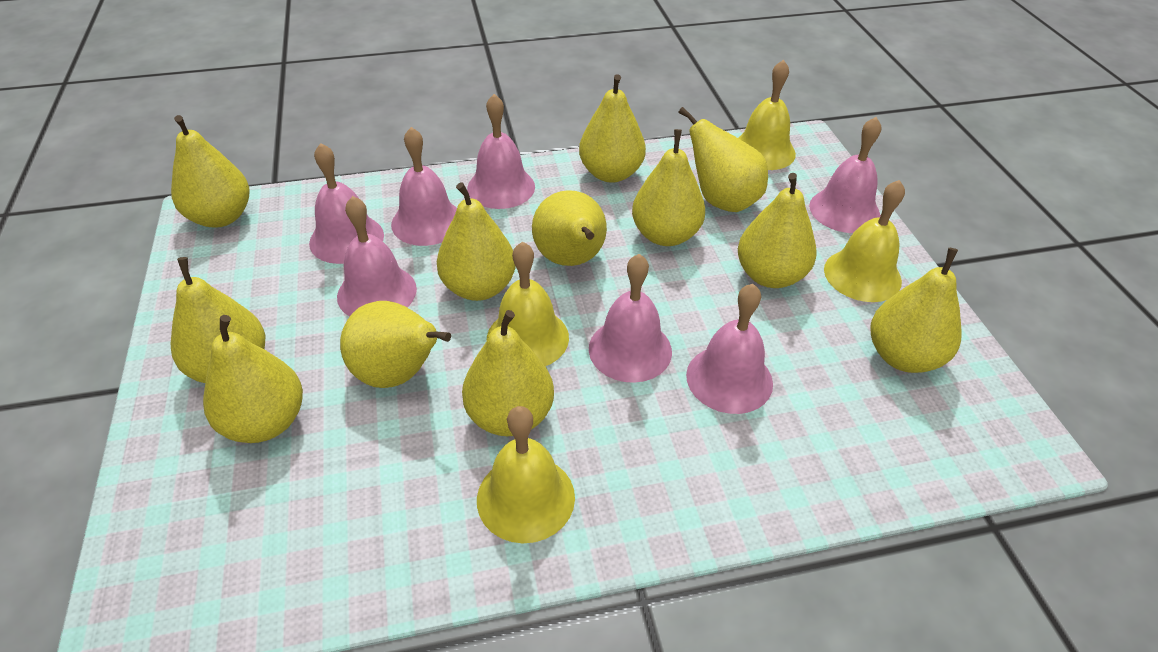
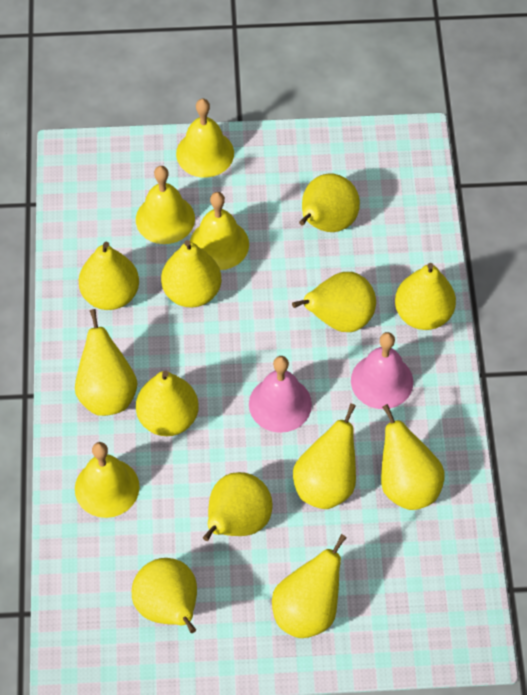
pink bell: [309,143,384,264] [337,196,417,316] [391,127,457,246] [467,94,535,209] [589,254,672,383] [686,284,773,414] [809,117,881,233] = 7 -> [249,356,312,433] [351,332,413,409] = 2

